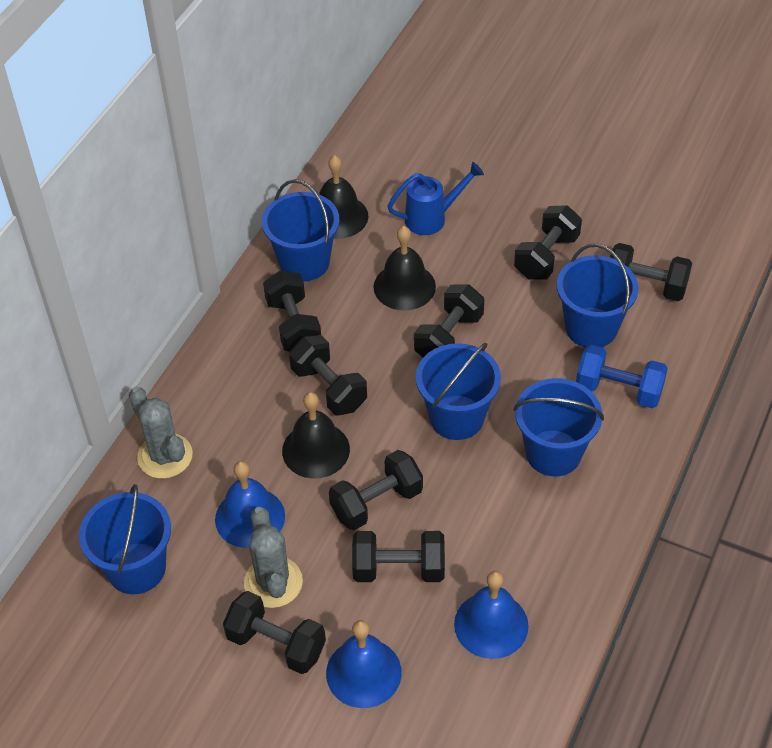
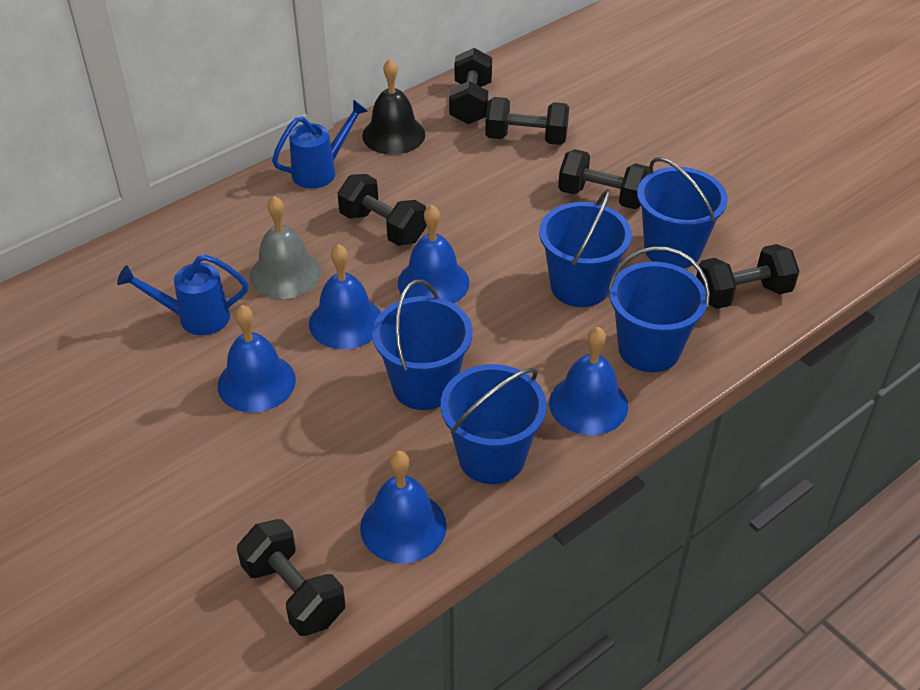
black bell: [282,392,350,479] [319,155,368,239] [373,226,436,311] = 3 -> [362,59,425,155] = 1
black dumbbell: [223,591,326,674] [263,270,321,351] [289,335,367,415] [329,450,423,530] [352,531,445,582] [414,284,484,357] [514,205,582,280] [610,243,692,301] = 8 -> [237,519,345,636] [337,174,427,246] [449,48,492,124] [485,97,569,145] [558,149,650,209] [696,244,800,309] = 6
blue bell: [215,461,285,548] [326,620,402,708] [454,571,529,659] = 3 -> [218,305,296,413] [309,244,381,349] [360,451,447,564] [398,205,469,304] [549,327,628,435] = 5
blue dumbbell: [576,345,668,408] = 1 -> none = 0
blue watering can: [387,162,484,235] = 1 -> [117,254,248,335] [272,99,368,188] = 2
grey bell: none = 0 -> [250,196,321,299] = 1
grey cactus: [129,387,193,479] [244,507,303,608] = 2 -> none = 0

